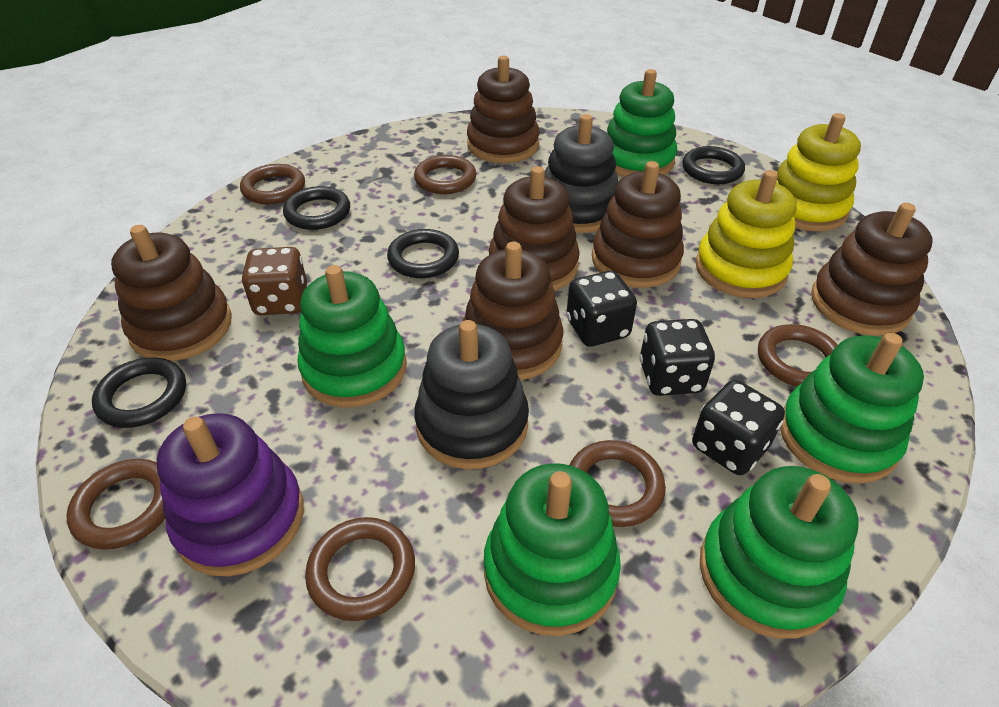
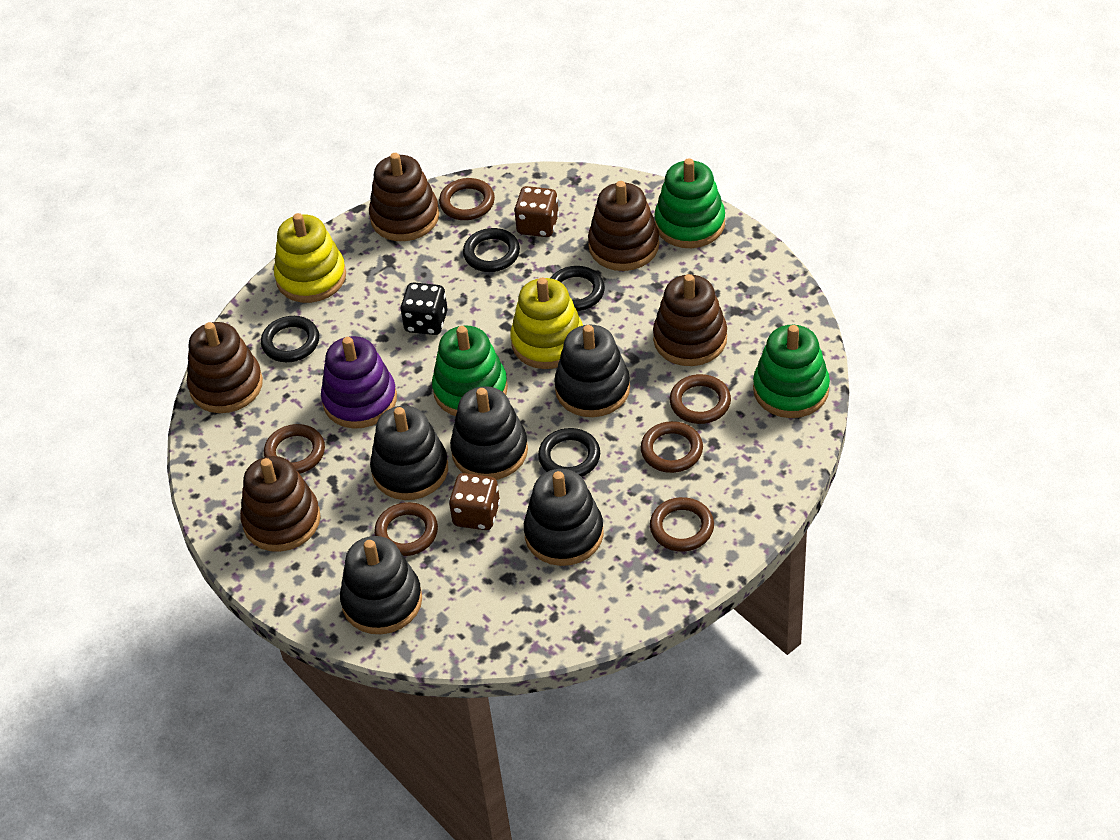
black dice: [566,271,637,347] [639,319,715,396] [692,380,785,475] = 3 -> [400,282,448,335] = 1
black stacking toy: [414,320,529,469] [545,114,618,233] = 2 -> [340,536,422,634] [370,406,448,500] [450,386,528,480] [524,469,604,566] [554,325,630,417] = 5
brown dice: [241,247,307,315] = 1 -> [449,473,500,530] [514,186,559,237] = 2
brown stacking toy: [111,225,232,361] [462,242,563,380] [467,56,540,163] [489,166,580,291] [592,161,684,288] [811,203,933,336] = 6 -> [187,322,263,413] [240,456,321,552] [369,153,439,241] [588,181,659,271] [653,274,727,366] = 5
green stacking toy: [297,265,407,408] [484,463,621,636] [607,69,677,177] [700,466,858,639] [780,333,924,484] = 5 -> [432,325,508,416] [654,158,725,248] [753,325,830,418] = 3

